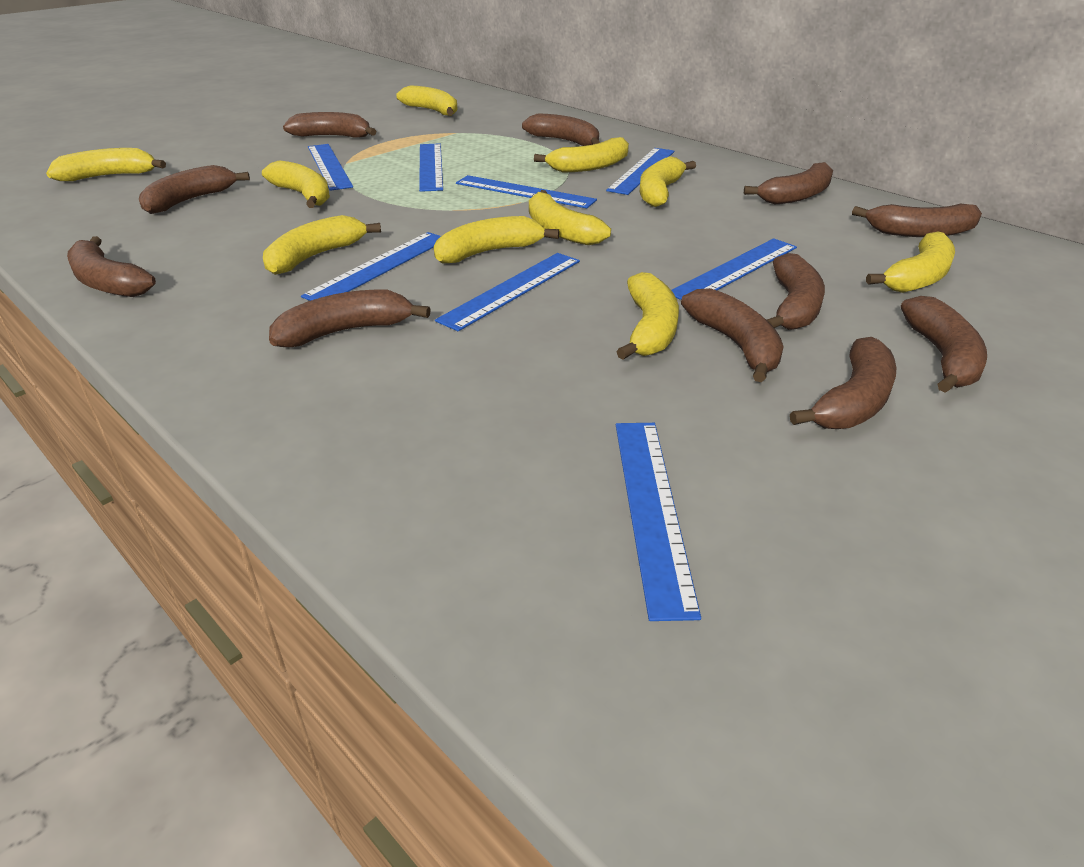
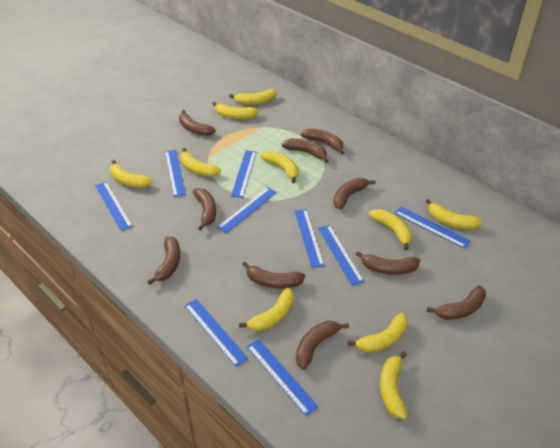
blue ruler: [301,232,441,301] [308,144,353,191] [419,143,443,192] [435,253,580,331] [456,175,597,208] [606,148,675,195] [616,423,701,621] [671,238,797,300] = 8 -> [95,182,133,231] [165,150,186,197] [185,299,248,367] [217,187,277,233] [231,151,256,198] [247,339,318,416] [295,209,325,268] [318,225,364,285] [395,206,470,249] = 9
brown banana: [67,236,156,297] [139,165,250,214] [269,290,431,347] [283,112,377,138] [522,113,600,146] [681,288,784,382] [744,162,833,204] [767,253,825,330] [790,337,897,429] [852,204,982,237] [901,296,987,393] = 11 -> [147,236,180,285] [179,110,216,136] [193,188,216,230] [242,262,305,289] [281,138,328,163] [296,321,349,370] [301,128,344,154] [333,178,376,210] [356,251,420,275] [427,286,486,320] = 10

